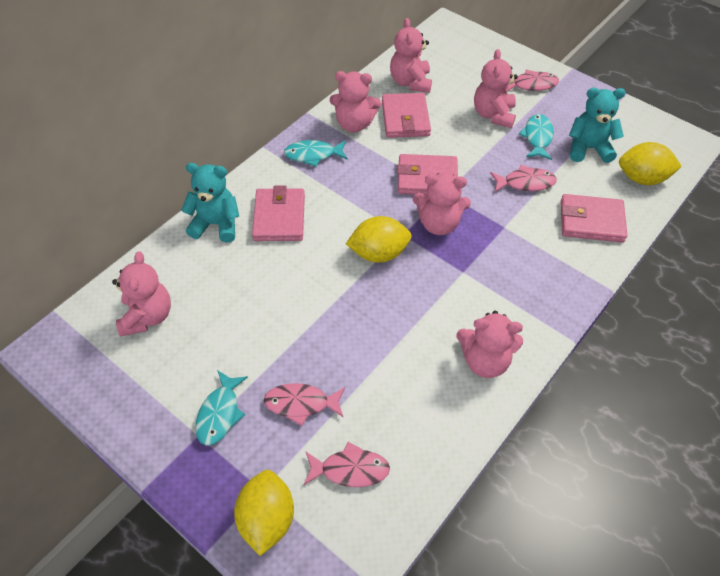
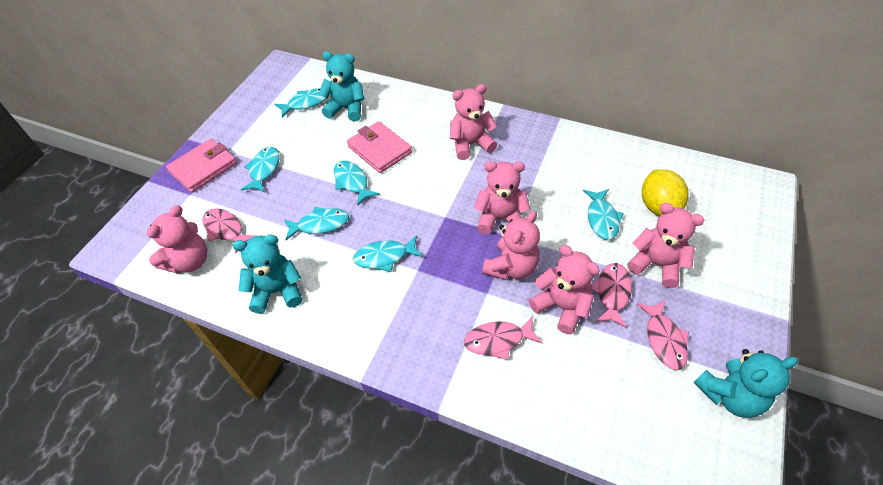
pink wallet: [252,185,305,241] [382,93,431,138] [397,154,458,195] [561,194,628,243] = 4 -> [166,139,237,193] [347,121,412,173] = 2
turquoise fish: [195,370,248,446] [284,140,348,167] [519,114,554,160] = 3 -> [241,147,280,192] [274,88,327,117] [284,207,349,240] [334,161,380,205] [353,235,423,272] [583,189,624,240] = 6
turquoise teddy bear: [181,163,239,243] [569,88,625,163] = 2 -> [233,235,302,314] [318,51,364,122] [694,349,798,418] = 3
yellow lemon: [234,470,294,556] [346,216,412,263] [619,142,682,185] = 3 -> [642,169,689,216] = 1

